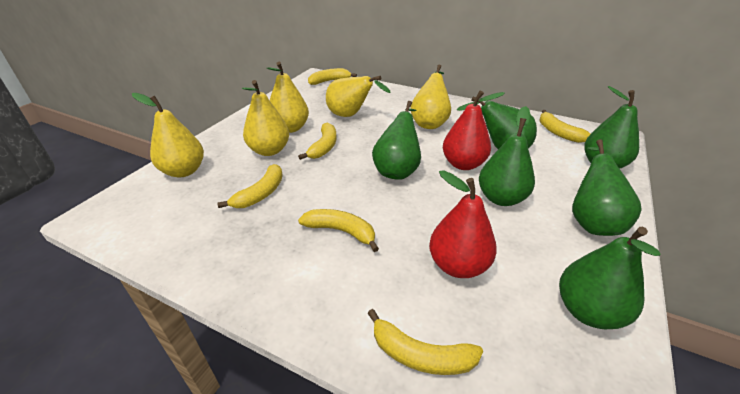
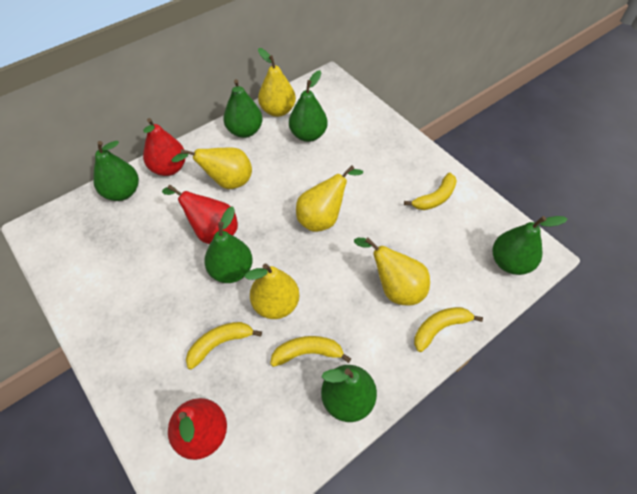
red pear: [429,170,497,278] [443,90,505,170] = 2 -> [143,118,185,176] [162,185,238,244] [168,398,227,460] = 3
yellow banana: [217,164,283,208] [298,123,337,160] [298,209,379,252] [308,68,357,85] [368,309,483,375] [539,110,590,143] = 6 -> [186,322,262,370] [270,336,351,367] [404,173,457,210] [414,307,483,352] = 4

